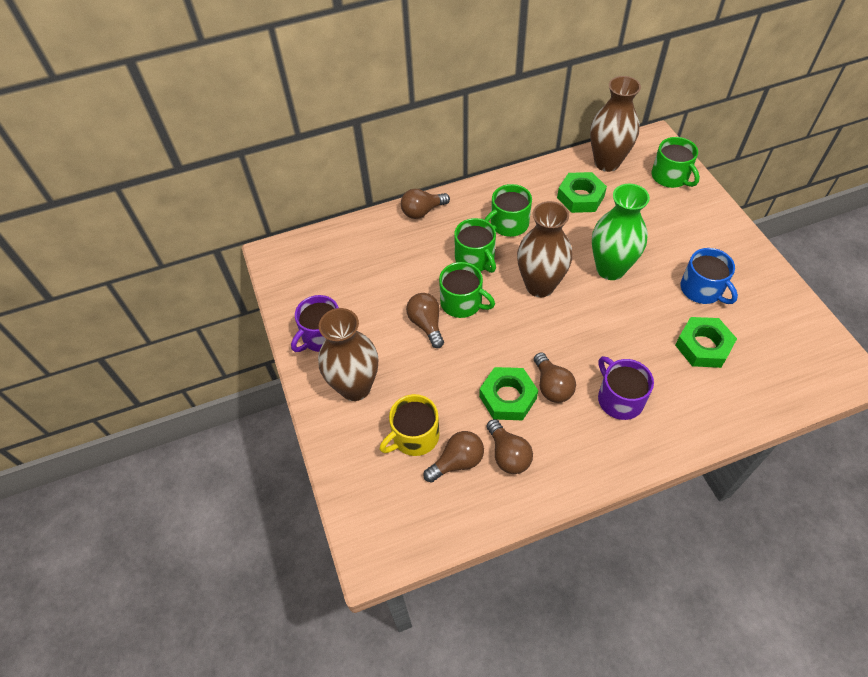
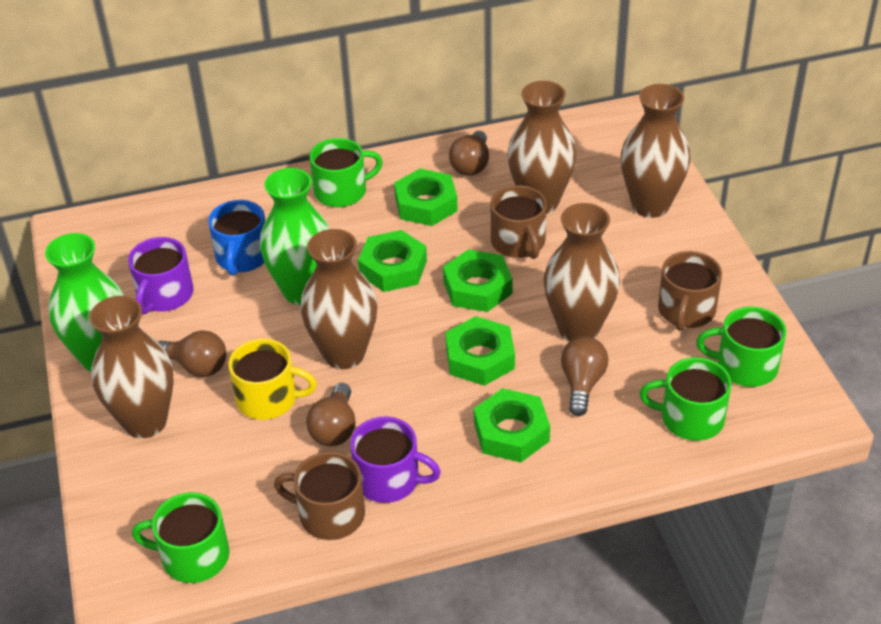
brown light bulb: [401,189,450,219] [406,293,444,348] [423,431,484,483] [487,419,533,474] [534,352,576,403] = 5 -> [158,330,226,377] [306,383,355,446] [449,131,489,176] [561,336,608,416] = 4
brown mug: none = 0 -> [274,452,365,540] [491,185,547,259] [658,251,722,331] = 3
brown vase: [318,308,378,401] [517,201,572,297] [590,76,641,172] = 3 -> [90,296,174,438] [301,229,377,369] [507,81,576,213] [544,203,620,341] [621,84,690,218] = 5
green nut: [479,367,538,420] [557,172,607,213] [675,317,737,368] = 3 -> [358,230,427,292] [394,169,458,226] [443,249,513,312] [446,316,515,386] [474,388,550,462] = 5
green vase: [592,184,650,280] = 1 -> [45,233,124,372] [260,168,330,305] = 2

